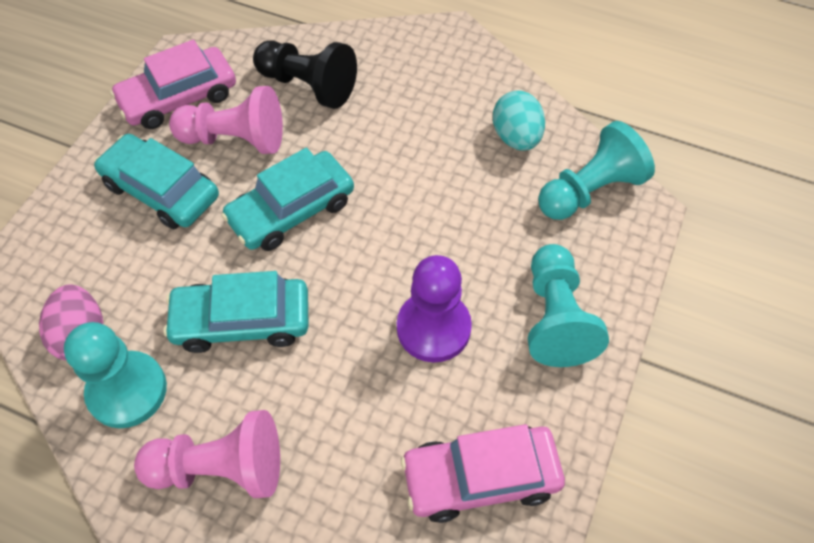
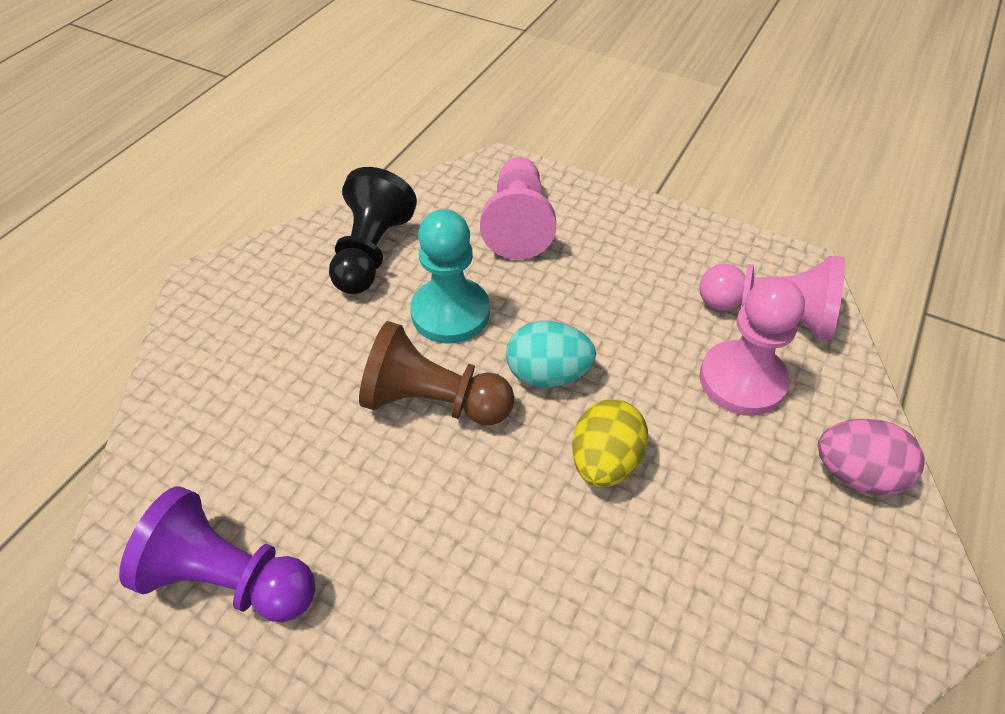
brown pawn: none = 0 -> [359,321,514,425] = 1
pink car: [110,40,236,129] [401,424,565,523] = 2 -> none = 0
pink pawn: [134,410,280,498] [169,86,283,154] = 2 -> [480,157,556,260] [699,256,845,340] [699,277,805,416] = 3
turquoise car: [94,134,219,229] [163,271,309,353] [221,148,354,251] = 3 -> none = 0
turquoise pawn: [64,322,167,428] [528,244,609,367] [538,121,655,220] = 3 -> [410,209,490,344] = 1
yellow egg: none = 0 -> [572,399,648,488] = 1

